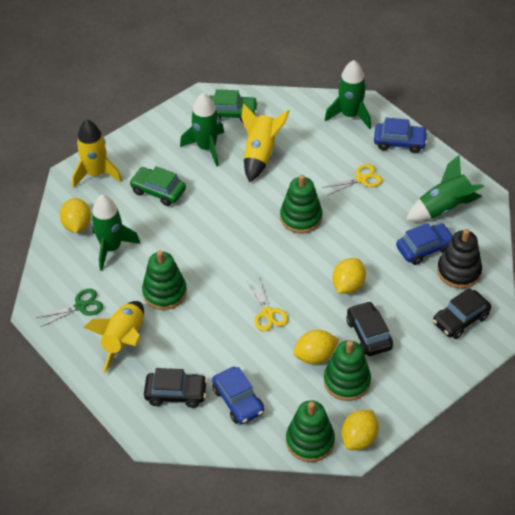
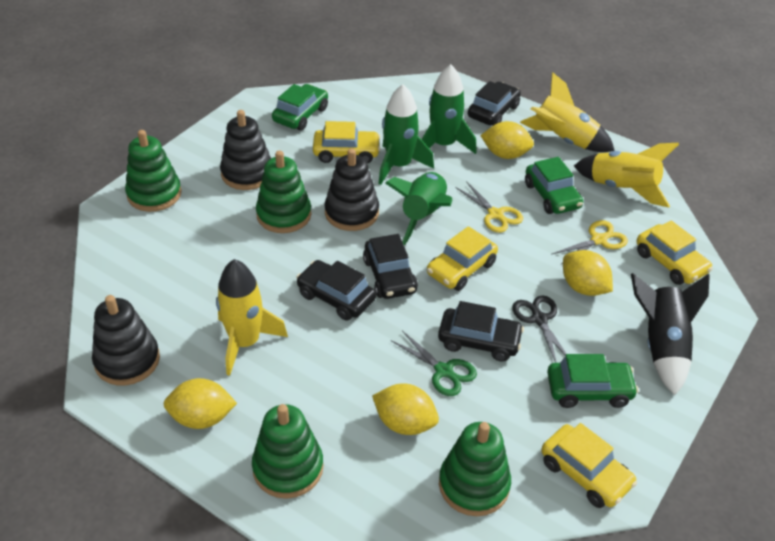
black car: [144,368,208,408] [346,301,393,356] [433,288,491,339] = 3 -> [296,260,376,320] [363,234,418,299] [438,301,524,362] [468,81,521,126] = 4
black rocket: none = 0 -> [631,273,710,395] = 1
black scissors: none = 0 -> [512,296,566,363] = 1
black stacking toy: [437,229,482,288] = 1 -> [92,295,160,385] [220,110,271,190] [325,149,379,231] = 3
blue car: [212,367,264,424] [374,118,428,153] [396,223,453,265] = 3 -> none = 0
green car: [129,166,186,206] [209,89,258,122] = 2 -> [272,84,328,130] [525,157,583,214] [547,354,638,408] = 3
green rocket: [91,195,141,271] [180,93,224,167] [325,60,371,129] [406,154,484,222] = 4 -> [379,84,434,185] [385,172,452,246] [421,64,477,154] = 3
yellow car: none = 0 -> [313,121,380,164] [427,226,498,291] [541,423,637,508] [637,220,713,285] = 4

